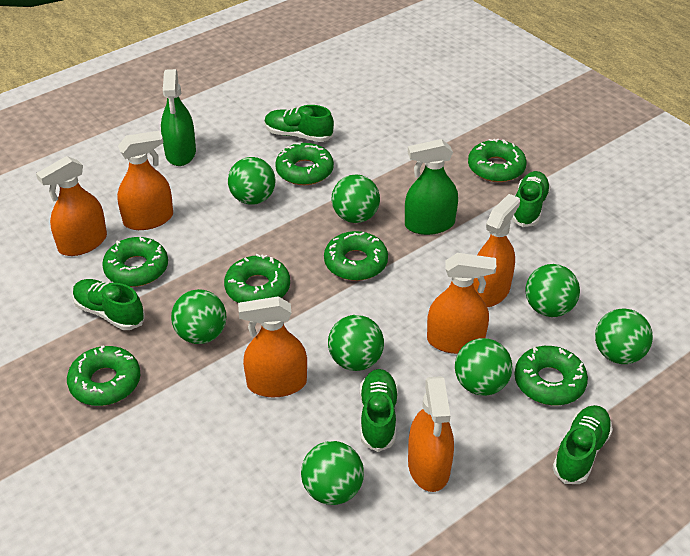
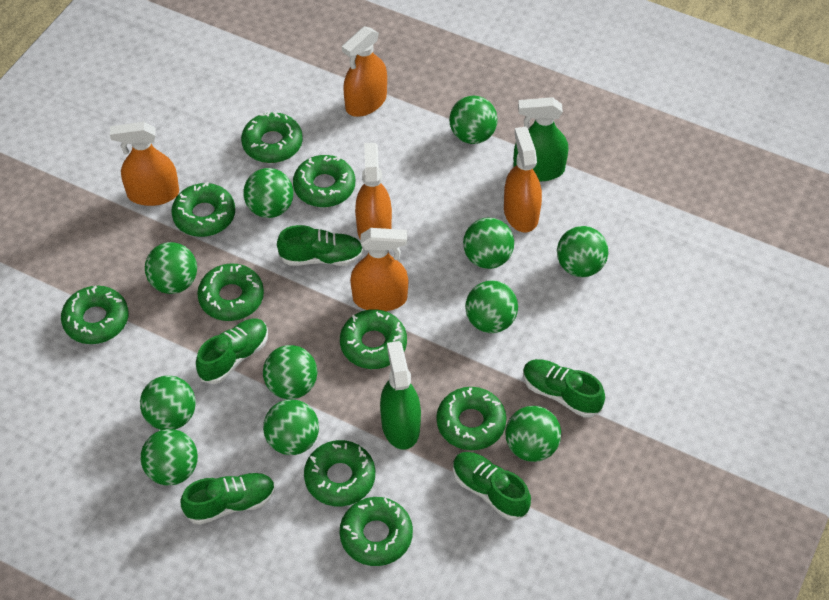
green ball: [171,289,226,344] [228,157,275,205] [301,441,364,505] [328,315,384,371] [332,174,380,223] [455,338,513,396] [525,264,580,317] [595,308,653,364] = 8 -> [140,375,196,430] [141,429,198,486] [145,242,197,294] [243,168,294,218] [263,345,317,399] [263,399,319,455] [449,96,498,144] [463,218,514,269] [465,281,518,333] [505,406,561,462] [557,226,608,277] = 11
green donut: [67,346,140,406] [102,237,168,287] [224,254,290,303] [275,143,334,185] [324,231,388,281] [468,139,527,182] [514,346,588,405] = 7 -> [61,286,128,344] [171,182,235,237] [197,263,264,321] [241,112,303,163] [293,155,355,207] [304,440,375,506] [339,497,413,566] [340,309,407,369] [436,387,506,450] = 9
orange spray bottle: [36,156,107,256] [117,131,173,230] [238,296,307,397] [408,376,454,492] [427,253,496,354] [473,194,520,307] = 6 -> [110,122,179,206] [342,26,387,117] [350,228,408,311] [355,143,392,240] [504,127,542,232] = 5

